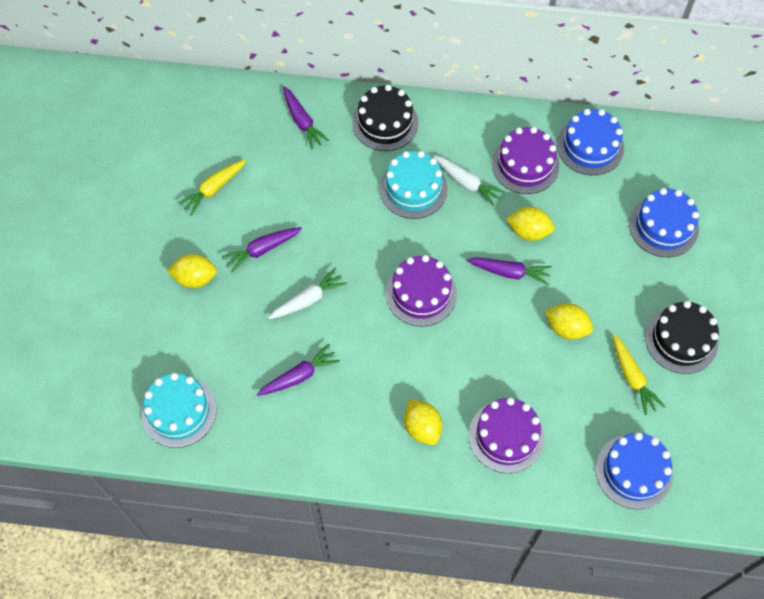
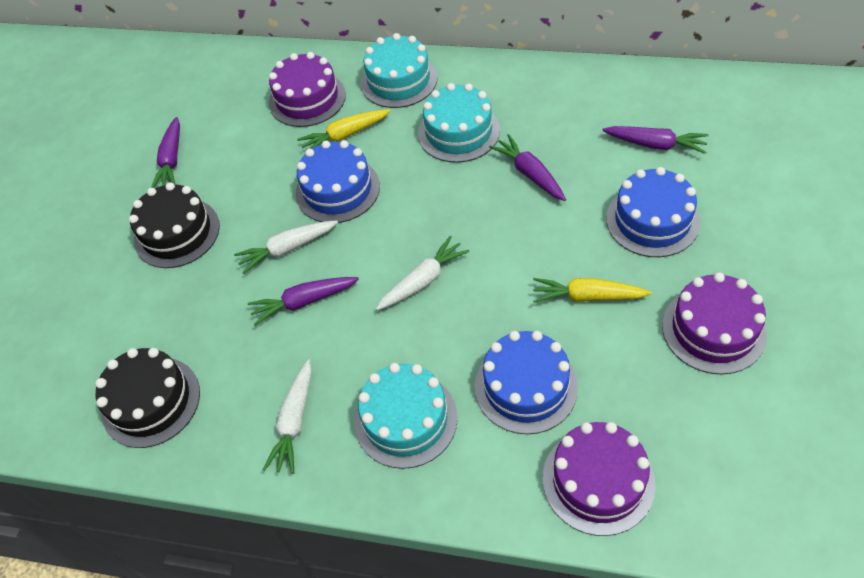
turquoise cake: [141,373,217,448] [379,151,448,219] = 2 -> [354,363,458,469] [360,33,437,108] [418,83,500,163] = 3
white carrot: [268,268,347,319] [433,155,505,207] = 2 -> [234,220,338,274] [263,359,312,474] [376,236,470,310] = 3
yellow lemon: [167,254,217,288] [404,399,442,445] [506,207,555,241] [545,303,593,340] = 4 -> none = 0

